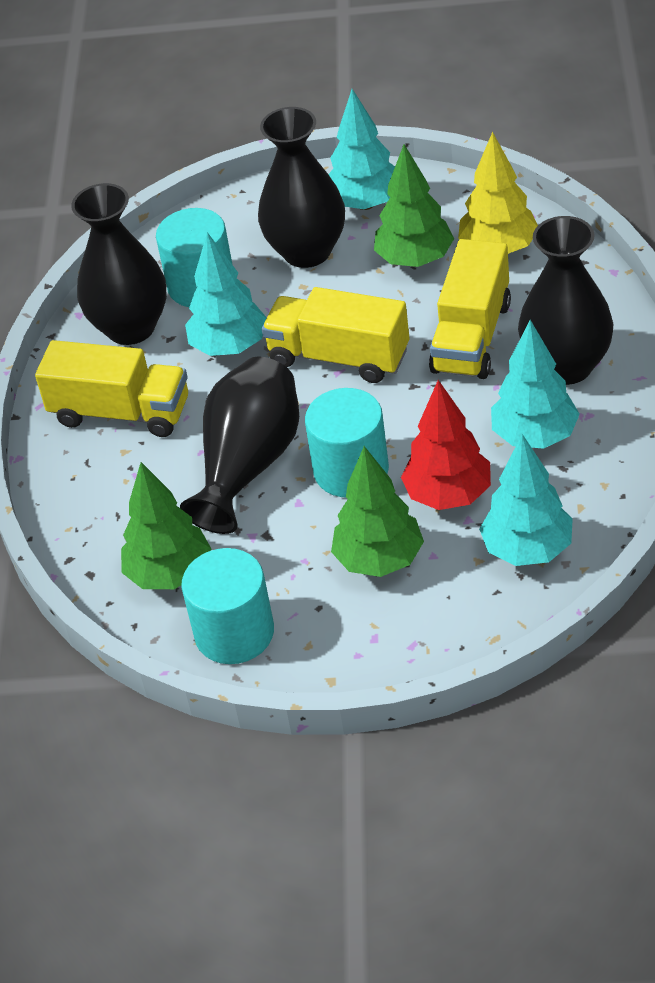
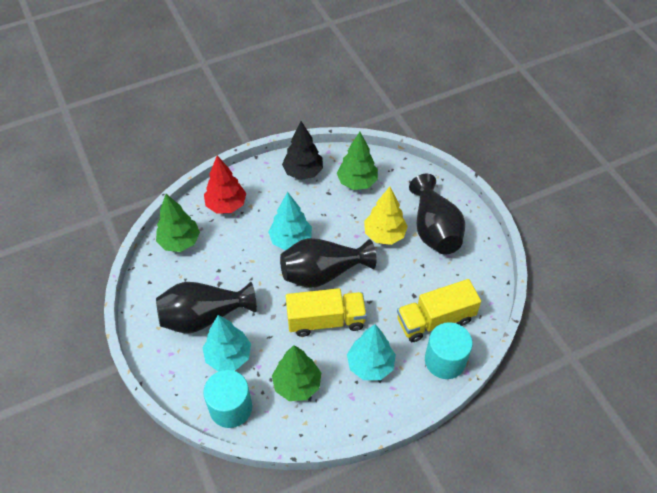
black tree: none = 0 -> [282,121,323,180] = 1
black vase: [71,183,167,345] [180,357,299,534] [258,107,345,268] [518,216,613,385] = 4 -> [156,282,257,333] [280,238,376,288] [409,174,465,255] = 3
turquoise cylinder: [156,208,233,307] [181,548,274,664] [305,388,389,497] = 3 -> [203,370,252,428] [425,322,473,379] = 2
turquoise tree: [185,232,267,356] [329,89,395,210] [479,434,573,566] [491,320,580,449] = 4 -> [203,315,251,372] [268,192,312,250] [347,324,396,380] = 3
yellow truck: [35,340,188,437] [262,287,409,383] [429,239,511,379] = 3 -> [286,288,367,337] [397,279,481,342] = 2

